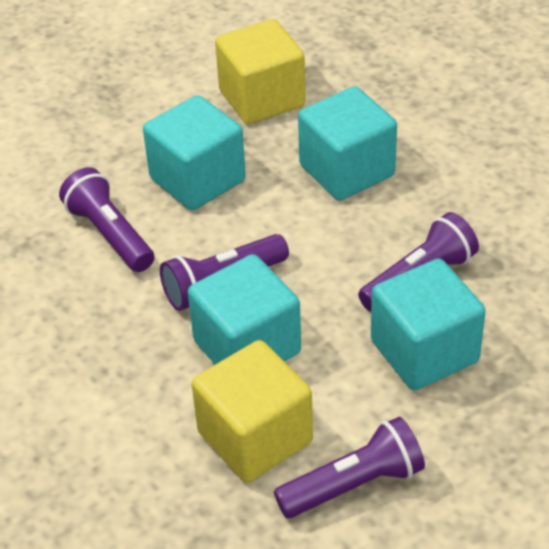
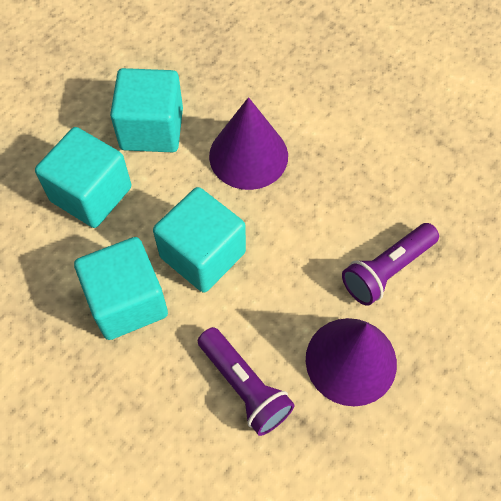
purple cone: none = 0 -> [209,97,288,190] [306,318,397,406] = 2
purple flashlight: [59,167,154,272] [160,234,289,311] [274,417,425,518] [358,212,479,312] = 4 -> [198,327,295,436] [342,223,439,306] = 2
yellow cube: [192,340,313,482] [215,19,306,124] = 2 -> none = 0

